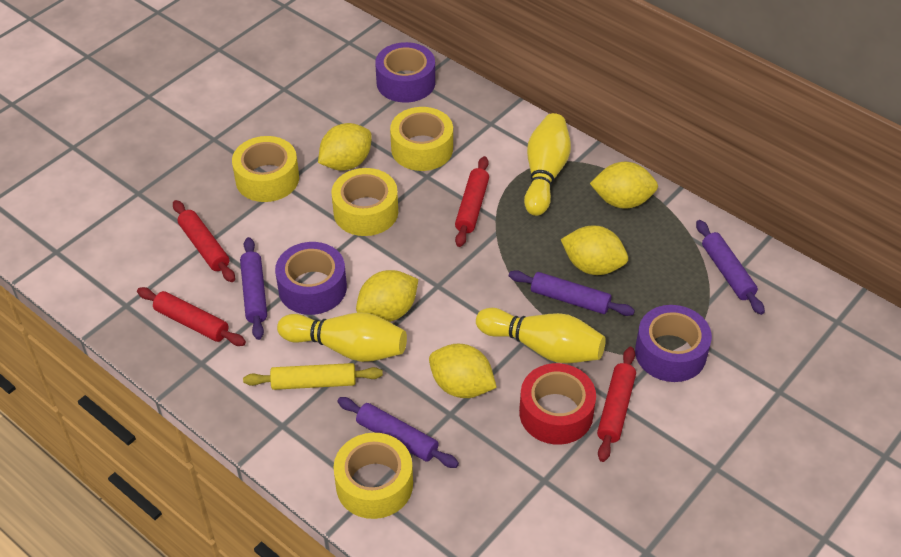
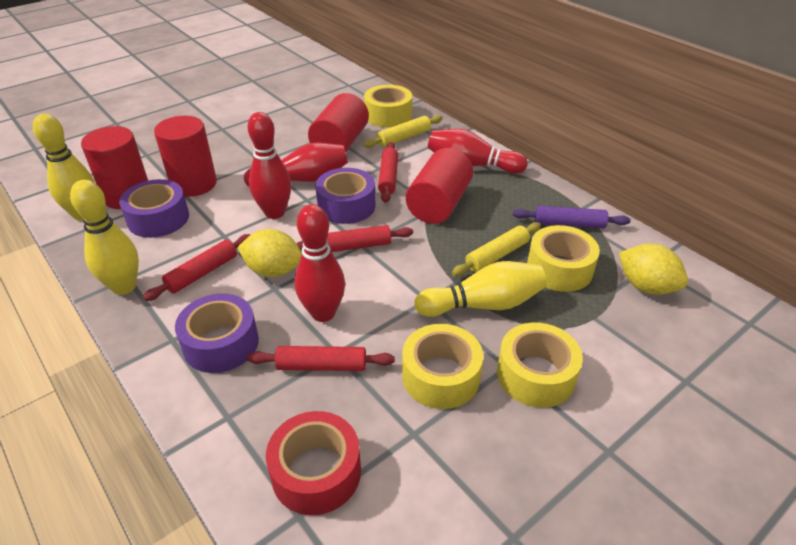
purple rolling pin: [240,237,267,340] [337,397,459,468] [509,270,635,316] [696,220,765,315] = 4 -> [513,206,631,229] = 1
red bowling pin: none = 0 -> [244,143,348,187] [247,112,291,219] [295,204,345,322] [428,128,528,174] = 4
red cylinder: none = 0 -> [81,126,148,209] [154,116,217,197] [308,93,369,153] [406,148,473,224] = 4
yellow lemon: [318,123,372,171] [356,270,418,322] [429,344,497,398] [561,226,628,275] [590,162,658,209] = 5 -> [237,229,302,277] [619,243,688,295] = 2
yellow rolling pin: [243,363,383,390] = 1 -> [364,115,443,148] [452,222,541,276] = 2

